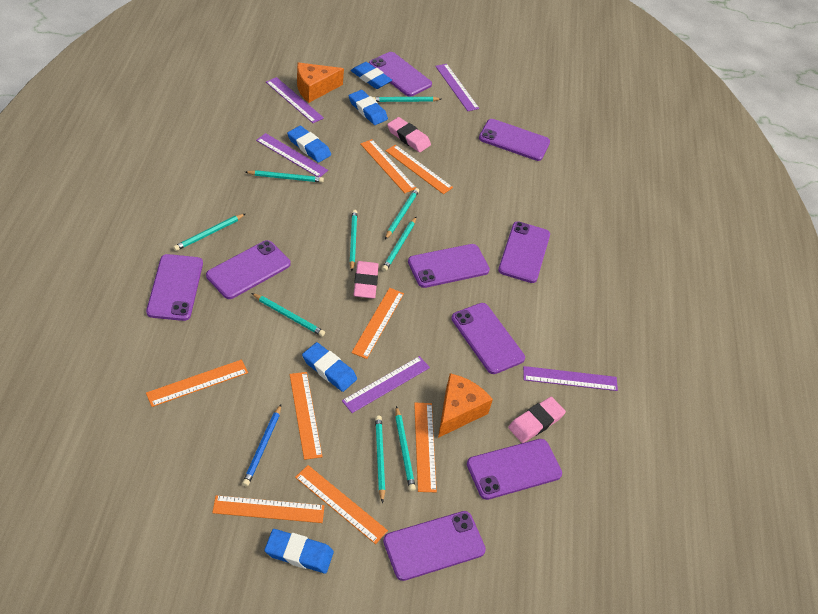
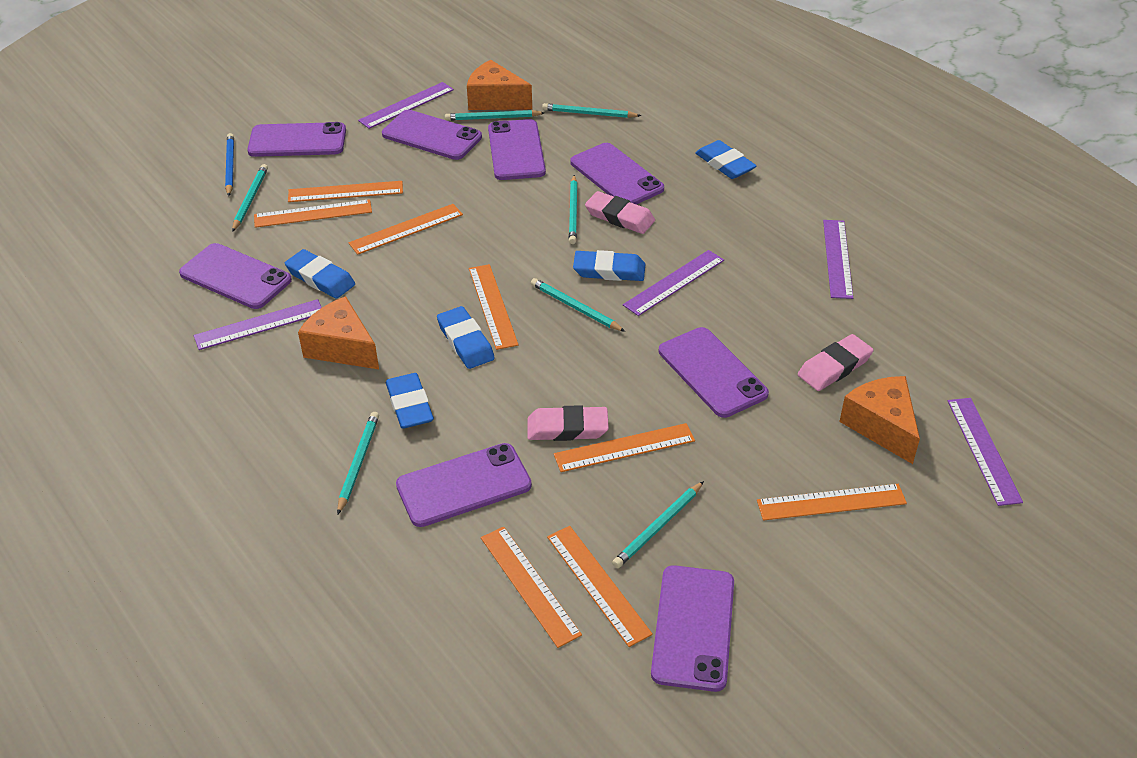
orange cheese: [297,62,344,103] [438,373,493,438] = 2 -> [298,296,379,369] [467,60,532,110] [839,376,920,464] = 3
purple phone: [146,254,203,321] [206,240,291,299] [369,52,432,97] [383,511,486,581] [408,244,490,288] [451,303,525,374] [467,439,562,500] [479,119,550,161] [498,221,550,283] = 9 -> [179,243,292,309] [247,122,346,157] [382,110,482,160] [396,443,532,527] [488,119,546,180] [570,143,664,205] [651,565,734,692] [659,327,769,418] = 8
turquoise pencil: [173,214,245,251] [246,170,324,183] [251,293,325,337] [349,210,357,271] [372,97,441,102] [375,415,385,503] [382,217,416,271] [385,188,419,240] [395,406,416,491] = 9 -> [232,164,268,232] [337,412,379,515] [445,110,545,121] [531,278,625,332] [542,103,641,118] [569,175,578,244] [612,481,704,568] = 7

